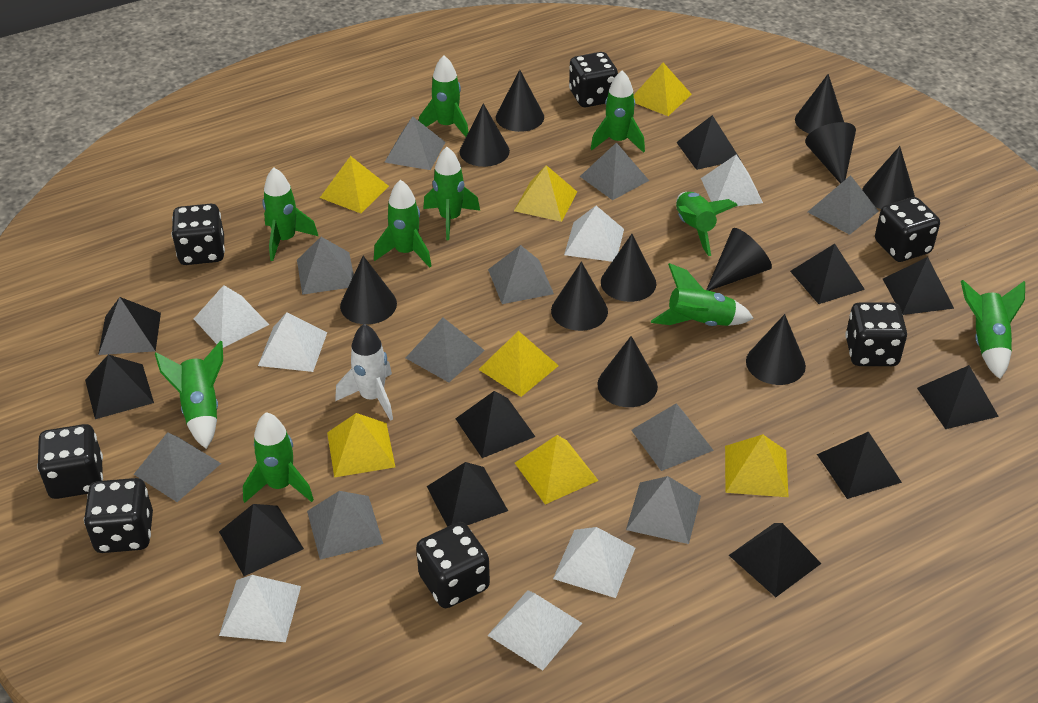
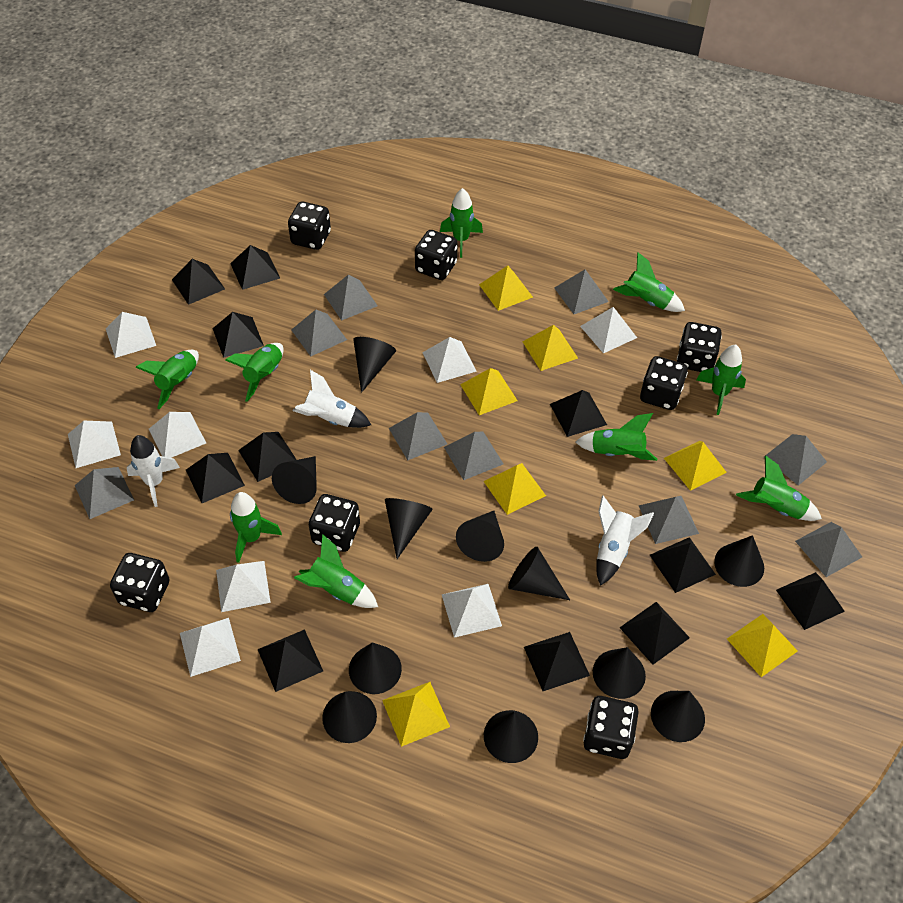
green rocket: [155,341,223,449] [243,412,314,503] [262,168,318,261] [374,180,431,268] [419,55,469,137] [423,147,480,240] [591,71,645,153] [651,263,754,326] [676,192,738,256] [961,280,1025,379] = 10 -> [135,350,199,409] [225,343,284,402] [230,492,282,563] [294,534,378,608] [440,188,483,258] [576,413,657,461] [613,252,685,312] [697,344,746,415] [736,455,822,521] = 9
grey pyramid: [134,432,221,502] [297,237,354,295] [307,491,383,560] [385,116,445,170] [406,318,485,382] [488,245,554,304] [580,142,649,200] [626,476,701,544] [631,404,714,471] [808,175,879,235] = 10 -> [75,467,134,519] [291,310,347,356] [324,274,378,321] [389,412,447,460] [444,432,503,480] [554,269,609,314] [639,496,699,544] [764,434,827,485] [795,522,862,577] = 9
white pyramid: [194,285,269,348] [219,575,301,642] [258,312,327,372] [487,590,582,670] [553,527,635,598] [564,206,624,262] [701,154,763,206] = 7 -> [68,421,121,468] [106,312,156,358] [149,412,206,458] [180,618,241,677] [216,561,271,612] [422,337,477,383] [442,584,502,638] [580,307,637,353] = 8
white rocket: [335,324,393,421] = 1 -> [127,435,180,507] [293,370,371,428] [596,495,654,586] = 3

